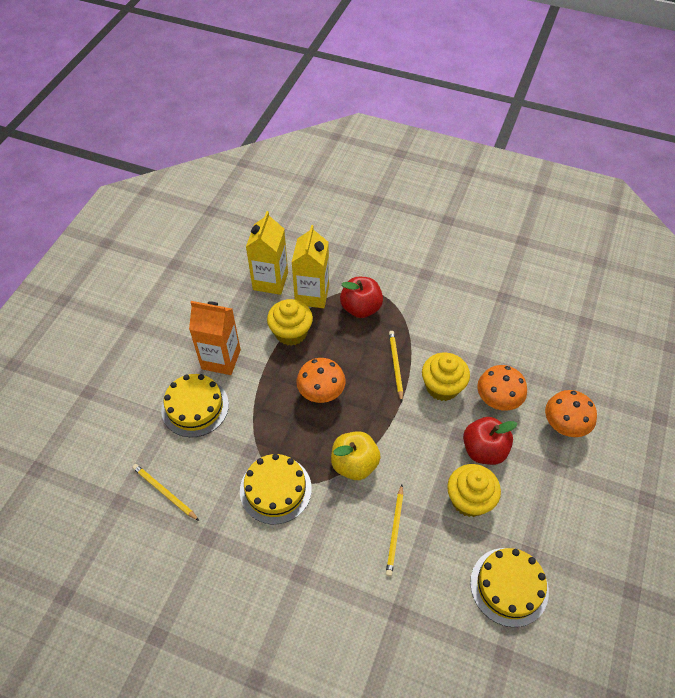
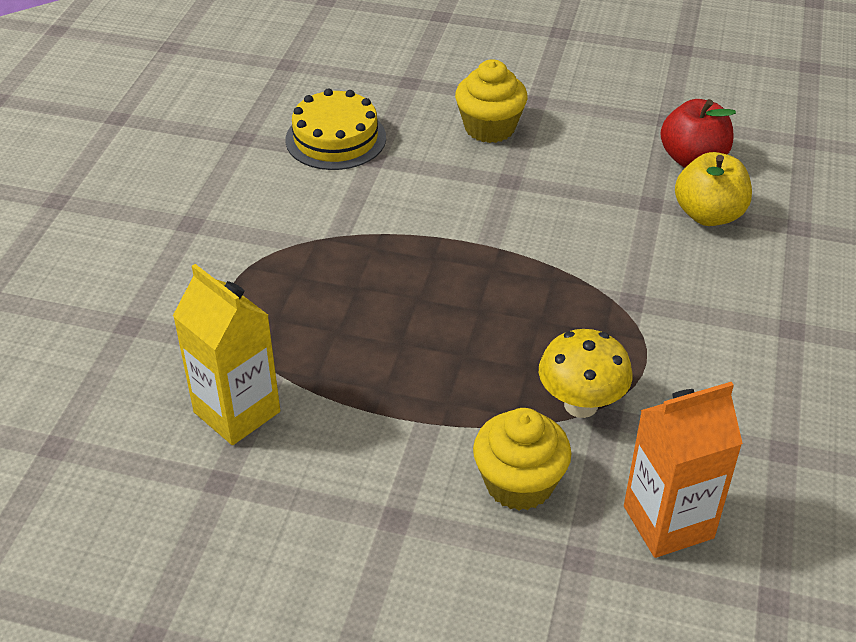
orange mushroom: [296,358,346,403] [477,365,527,411] [545,390,597,437] = 3 -> none = 0
red apple: [340,277,383,318] [463,417,517,465] = 2 -> [660,99,736,168] = 1
yellow cake: [161,374,229,437] [240,454,312,524] [470,548,549,627] = 3 -> [285,88,386,170] = 1
yellow carton: [246,211,288,295] [292,225,329,308] = 2 -> [173,264,280,445] = 1
yellow cupcake: [267,299,313,346] [422,353,470,401] [447,464,501,517] = 3 -> [455,59,528,143] [473,408,572,510] = 2
yellow mushroom: none = 0 -> [539,329,633,418] = 1
yellow pencil: [132,464,199,521] [386,485,403,577] [389,331,403,402] = 3 -> none = 0

